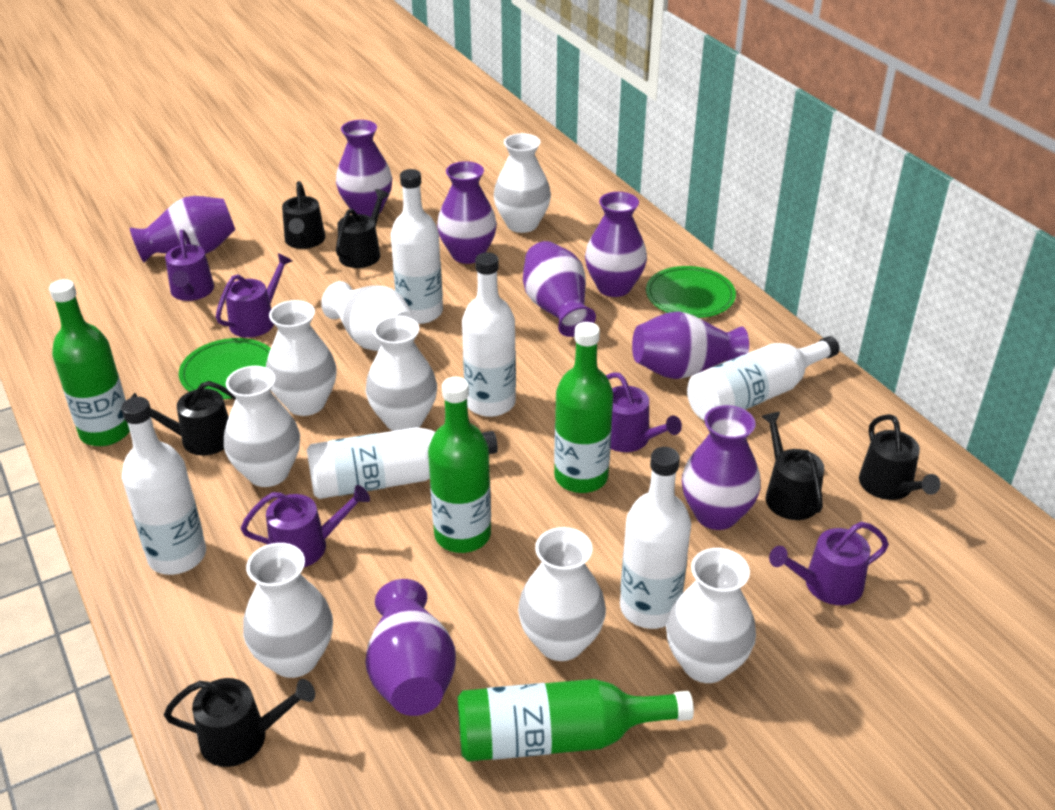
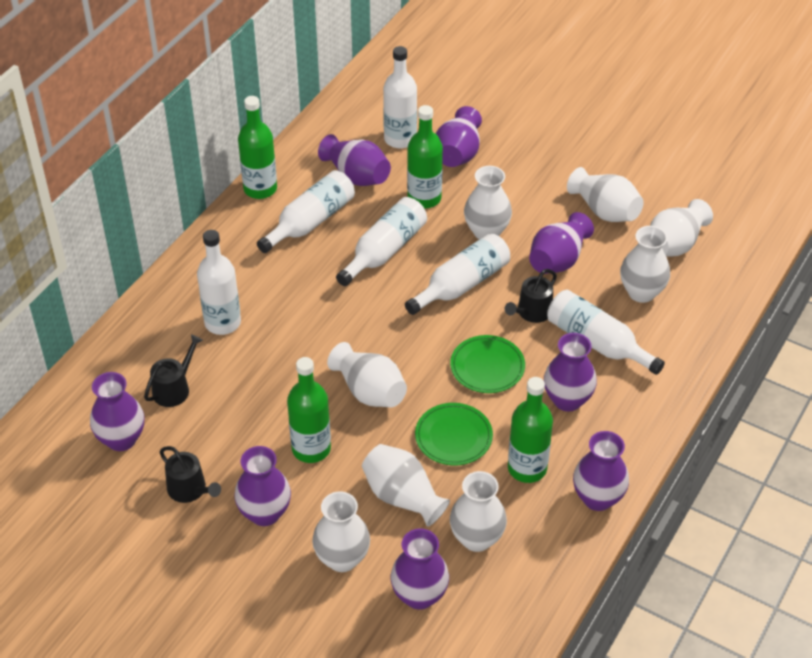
black watering can: [131,381,236,455] [164,678,315,767] [282,181,325,249] [336,189,389,268] [761,412,824,520] [859,414,941,500] = 6 -> [144,334,203,407] [160,446,221,503] [505,269,557,323] = 3
purple watering can: [165,230,214,301] [216,253,292,338] [241,485,370,567] [606,373,682,452] [769,522,889,605] = 5 -> none = 0

